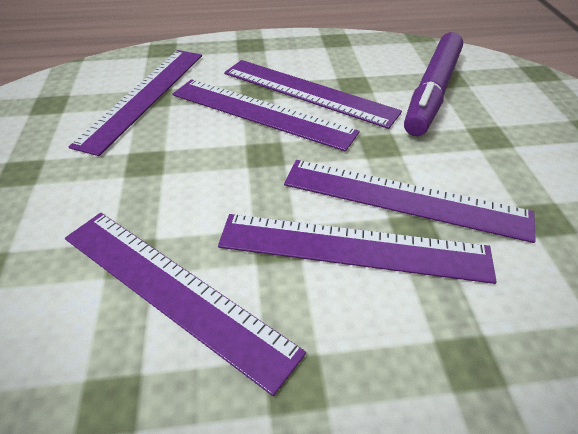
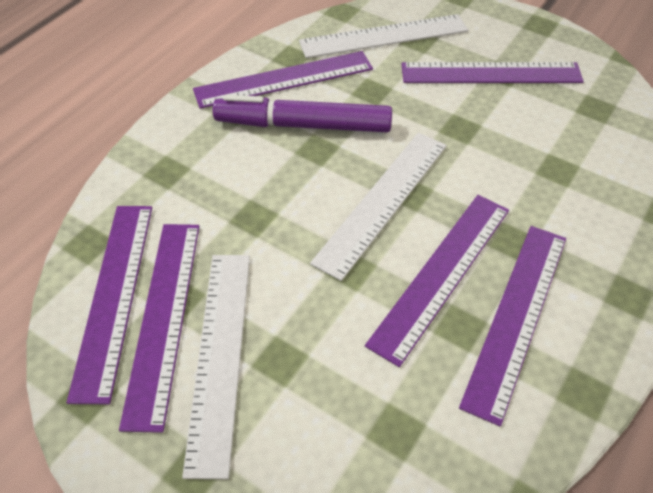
white ruler: none = 0 -> [182,255,250,479] [299,14,468,58] [310,133,447,281] = 3

